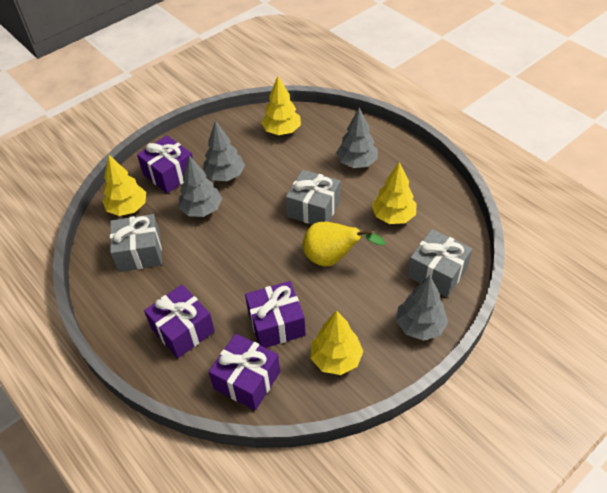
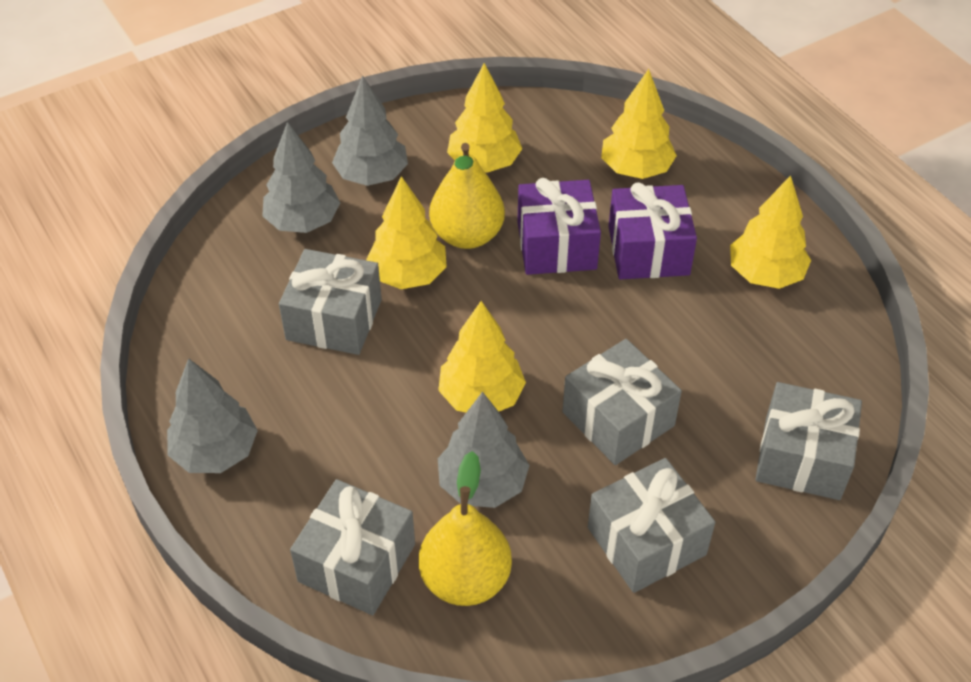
grey gift: [110,214,162,272] [286,170,340,225] [407,229,472,297] = 3 -> [279,249,382,355] [290,479,415,615] [562,339,682,465] [588,458,715,593] [755,382,862,500] = 5
purple gift: [137,135,193,194] [144,285,215,358] [208,334,280,411] [245,281,306,348] = 4 -> [517,178,601,275] [608,182,697,280] = 2
yellow pear: [303,221,386,267] = 1 -> [419,451,512,606] [429,143,505,249] = 2
yellow tree: [102,155,146,216] [261,76,301,135] [310,310,363,375] [371,162,417,224] = 4 -> [366,176,447,289] [438,301,526,412] [447,63,522,173] [601,69,677,179] [730,175,811,289] = 5

